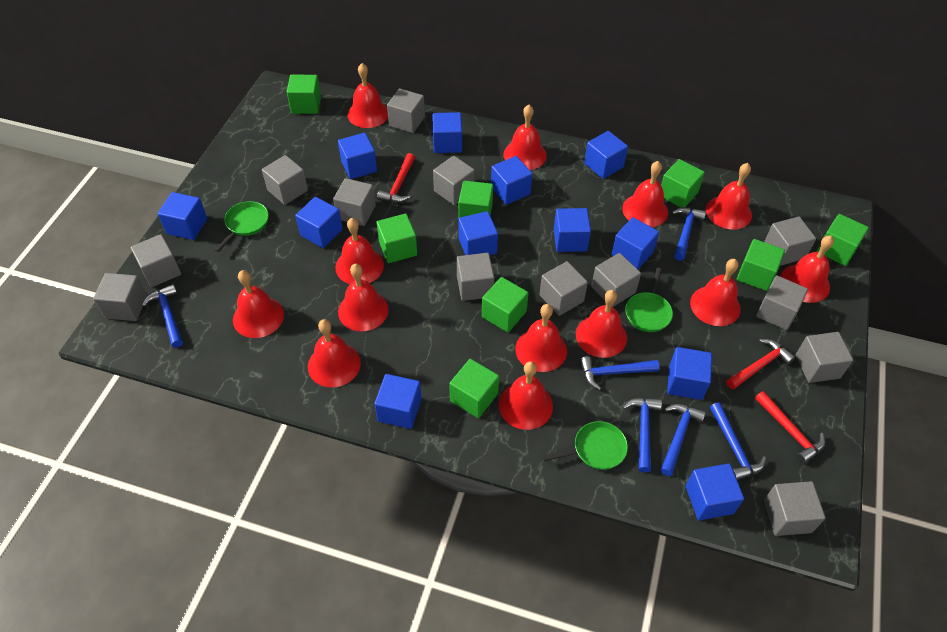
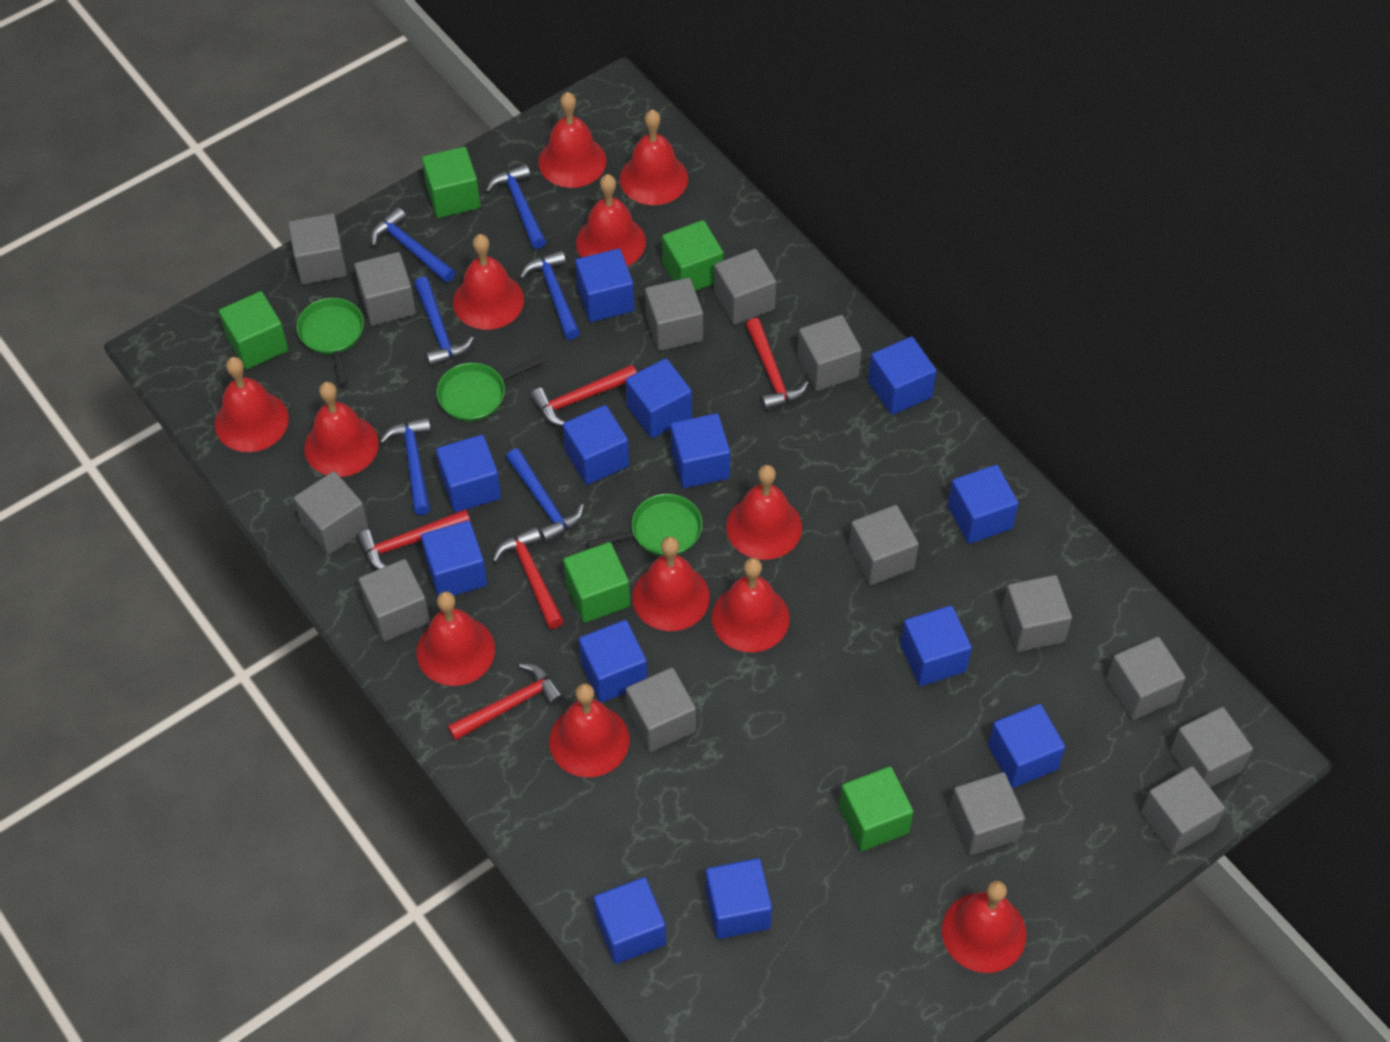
blue cube: [158,192,207,240] [295,197,343,248] [338,133,377,179] [374,374,422,429] [432,112,462,153] [458,211,498,255] [491,156,532,205] [554,208,591,252] [584,131,628,179] [611,217,659,269] [667,347,712,400] [685,463,744,520] = 12 -> [421,520,487,596] [436,435,501,512] [563,405,629,485] [575,249,634,322] [579,620,647,703] [594,877,666,964] [626,358,692,438] [671,413,730,488] [706,858,772,939] [868,336,936,415] [900,605,972,686] [948,465,1019,544] [988,704,1065,788] = 13
green cube: [287,75,321,114] [376,214,417,263] [449,359,499,418] [458,181,493,219] [482,277,528,332] [661,159,705,207] [737,239,785,291] [817,214,869,266] = 8 -> [219,291,288,369] [422,147,480,218] [563,542,630,623] [662,220,723,291] [839,766,914,851] = 5
grey cube: [93,273,147,321] [131,234,181,287] [262,155,308,205] [333,178,376,226] [387,88,425,133] [433,156,475,205] [457,253,494,301] [539,261,588,316] [591,253,641,307] [756,275,808,330] [764,217,816,266] [764,481,825,536] [796,332,853,383] = 13 -> [288,213,347,284] [294,471,369,555] [354,252,416,326] [358,559,430,642] [626,667,696,752] [645,278,703,351] [714,249,776,325] [797,315,862,391] [849,505,919,585] [950,772,1025,855] [1002,575,1072,652] [1106,637,1186,720] [1141,766,1225,854] [1170,707,1253,787] = 14
red bell: [233,270,284,338] [308,319,361,388] [336,218,384,284] [338,264,389,331] [348,63,388,128] [499,361,553,430] [503,105,547,170] [515,304,567,372] [576,290,627,358] [622,161,668,227] [690,259,741,326] [706,163,752,229] [780,236,834,303] = 13 -> [215,357,289,452] [304,382,379,477] [417,591,495,686] [453,234,524,330] [538,92,607,188] [549,683,630,777] [576,174,646,266] [620,110,688,205] [632,536,710,631] [712,558,790,652] [726,465,802,560] [942,881,1027,973] = 12
red hammer: [377,153,415,202] [726,339,795,390] [755,391,825,464] = 3 -> [357,509,470,570] [448,663,564,741] [493,527,564,629] [530,365,637,426] [746,318,809,411] = 5

